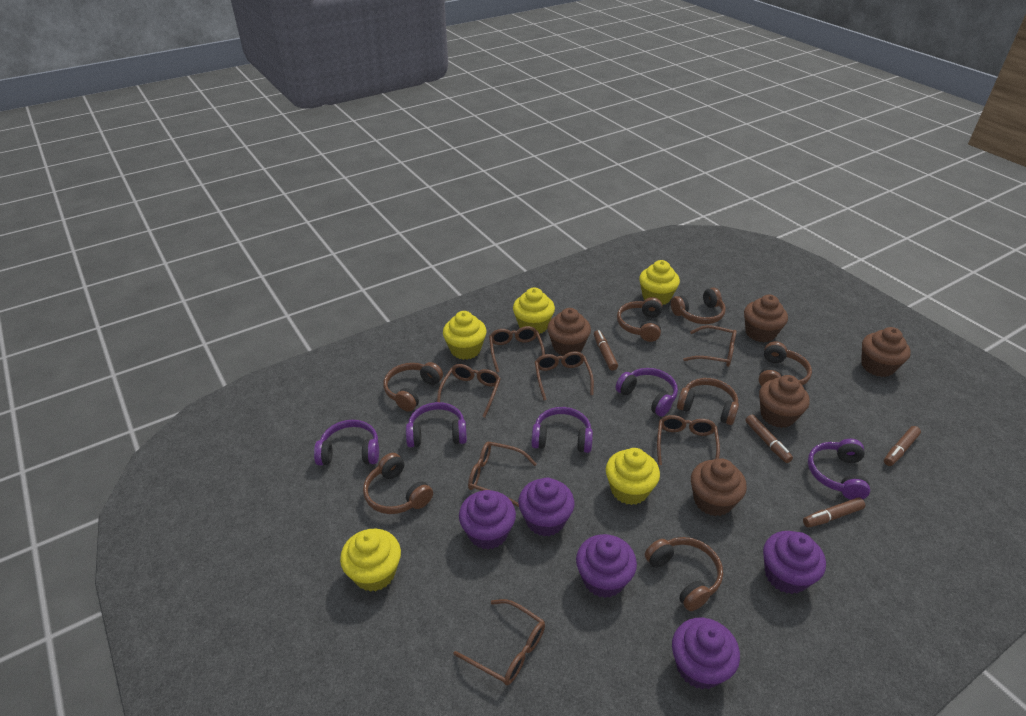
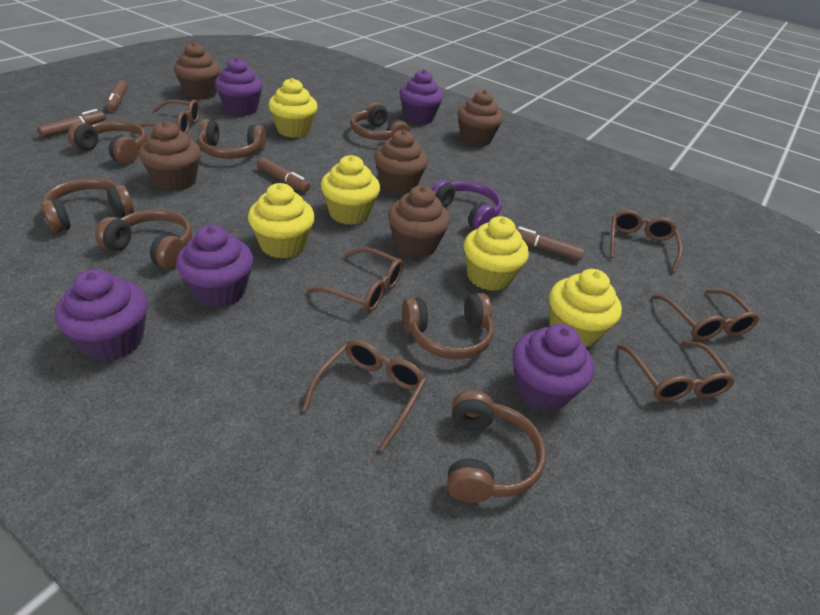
brown glasses: [437,364,501,418] [454,599,545,685] [468,441,537,507] [489,326,545,372] [535,352,594,400] [657,415,720,465] [683,325,736,367] = 7 -> [132,100,200,134] [302,339,426,451] [307,247,404,312] [610,210,683,273] [617,340,735,401] [652,289,759,340] = 6
purple headphones: [314,420,379,465] [406,402,467,447] [531,407,593,453] [616,368,678,417] [808,439,870,500] = 5 -> [432,180,502,229] = 1

